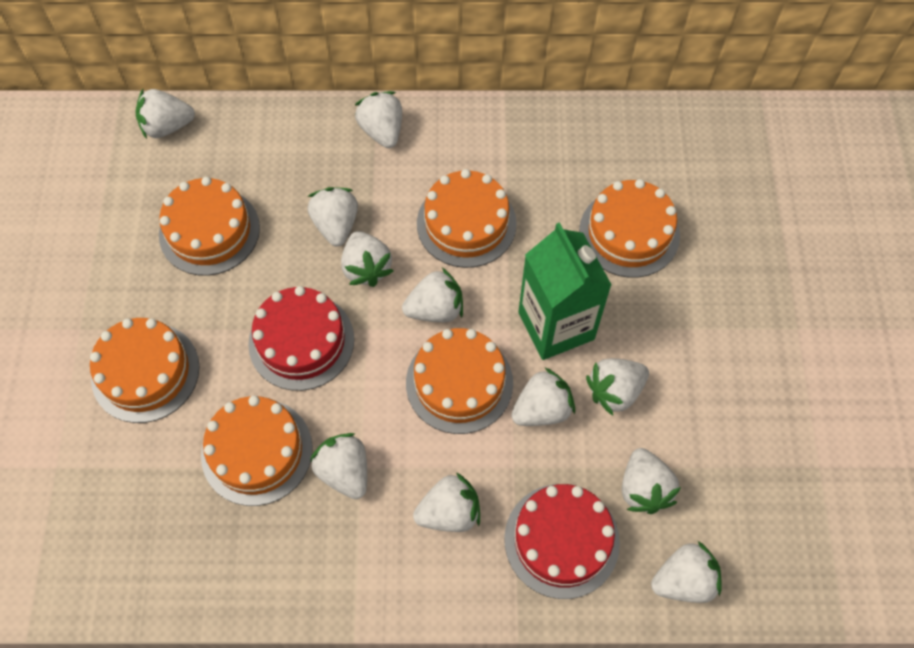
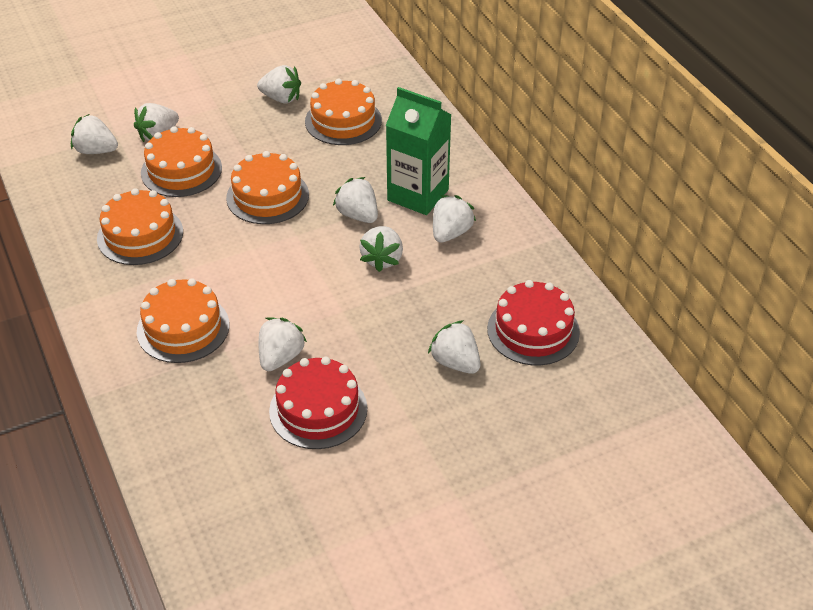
orange cake: [90,318,200,423] [159,177,260,276] [201,396,313,506] [406,328,513,434] [417,169,517,268] [579,179,680,278] = 6 -> [97,188,183,265] [137,278,229,363] [141,126,222,197] [226,151,309,224] [305,79,382,145] = 5
white strawberry: [135,89,195,139] [307,187,358,247] [310,433,367,499] [341,231,394,287] [355,91,402,148] [402,268,463,322] [413,472,480,532] [511,368,575,426] [586,358,649,416] [622,448,681,514] [651,541,722,603] = 11 -> [71,114,118,154] [134,103,179,142] [257,65,301,104] [259,317,307,371] [333,177,378,223] [359,226,403,272] [428,320,480,374] [433,195,476,243] = 8

